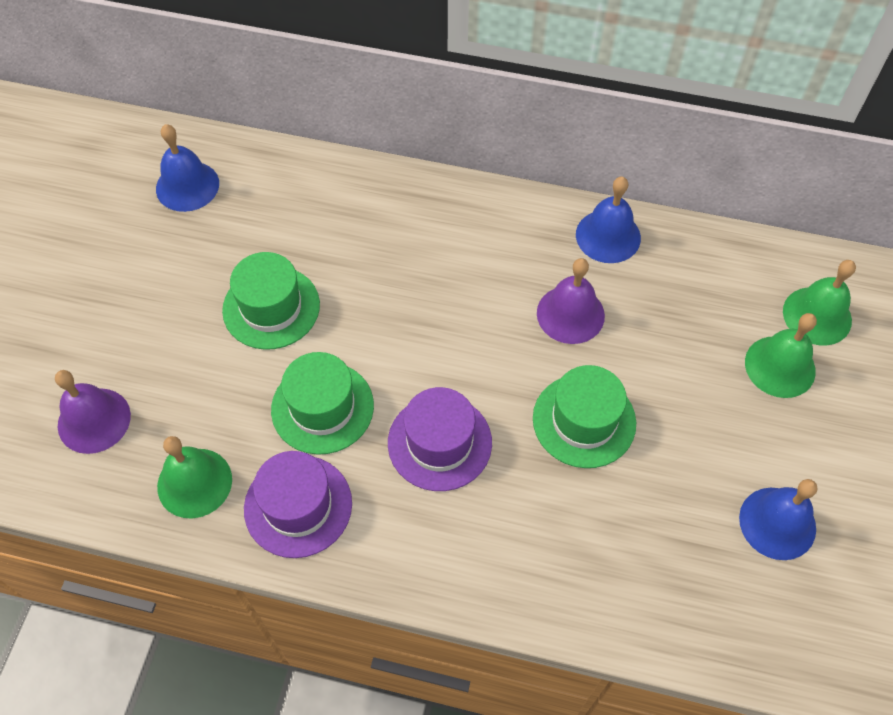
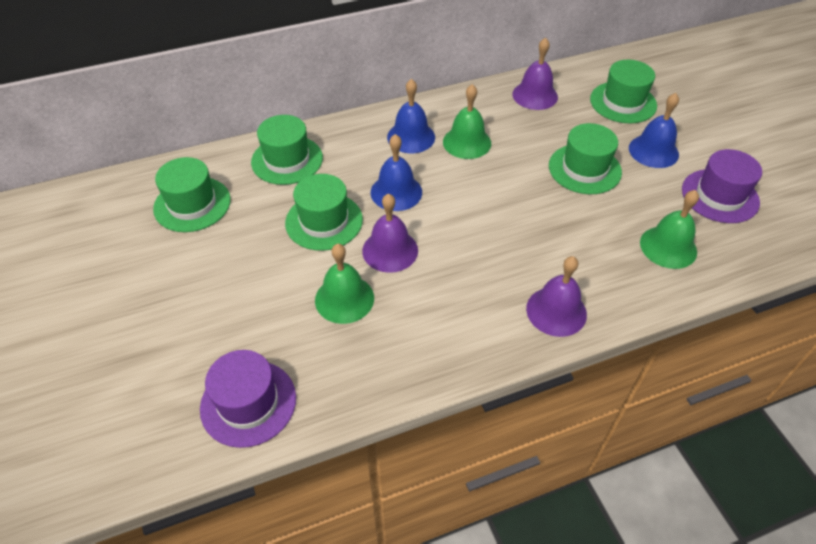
green hat: [222,252,320,350] [271,352,374,455] [533,365,636,468] = 3 -> [153,157,231,232] [251,115,323,185] [285,174,363,251] [549,123,622,194] [590,60,657,123] = 5
purple bell: [55,370,131,454] [537,258,605,344] = 2 -> [362,194,418,273] [512,38,558,110] [526,256,587,337] = 3

